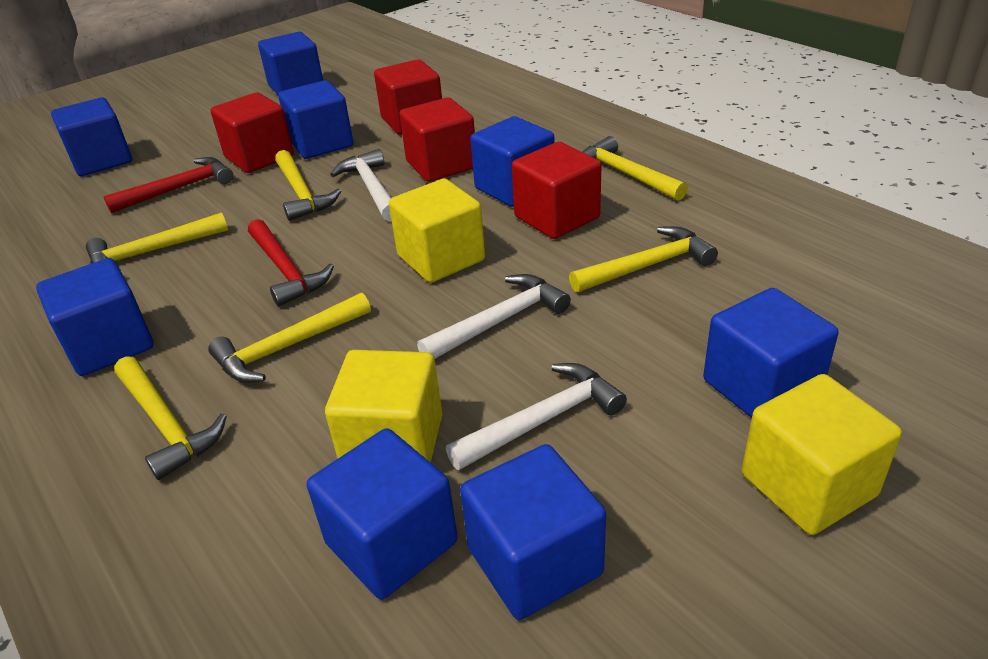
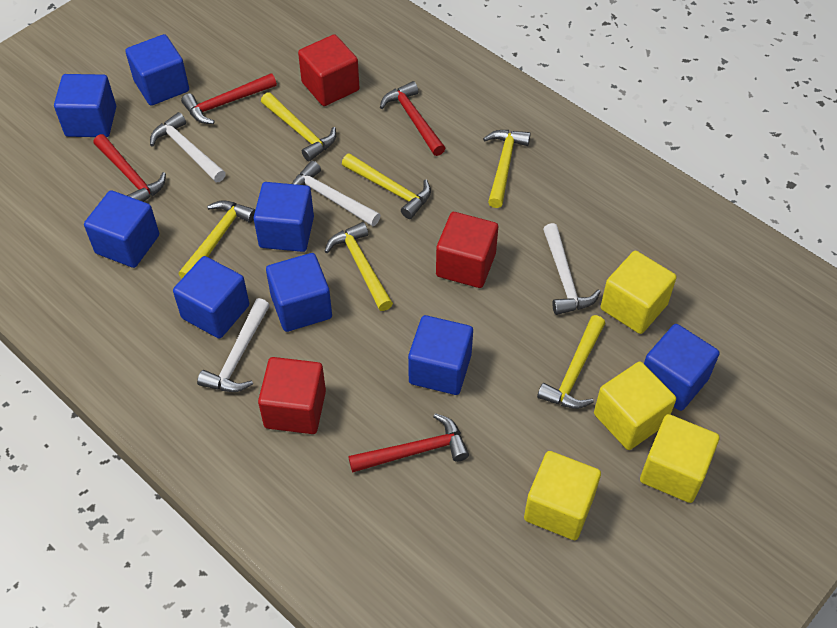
red cube: [210,92,294,173] [374,59,442,135] [399,98,475,182] [512,142,601,239] = 4 -> [258,357,326,434] [298,34,359,106] [436,212,498,288] = 3
red hammer: [103,157,233,213] [248,219,334,306] = 2 -> [94,134,166,202] [181,73,277,124] [348,413,469,473] [380,81,445,156] = 4
white hammer: [330,149,392,222] [417,274,571,359] [446,363,627,470] = 3 -> [150,112,226,182] [197,298,270,392] [292,161,381,226] [543,223,601,315] = 4
yellow cube: [325,350,442,463] [389,179,485,283] [742,374,902,535] = 3 -> [524,451,601,540] [594,362,676,450] [600,251,677,334] [640,414,719,503] = 4

